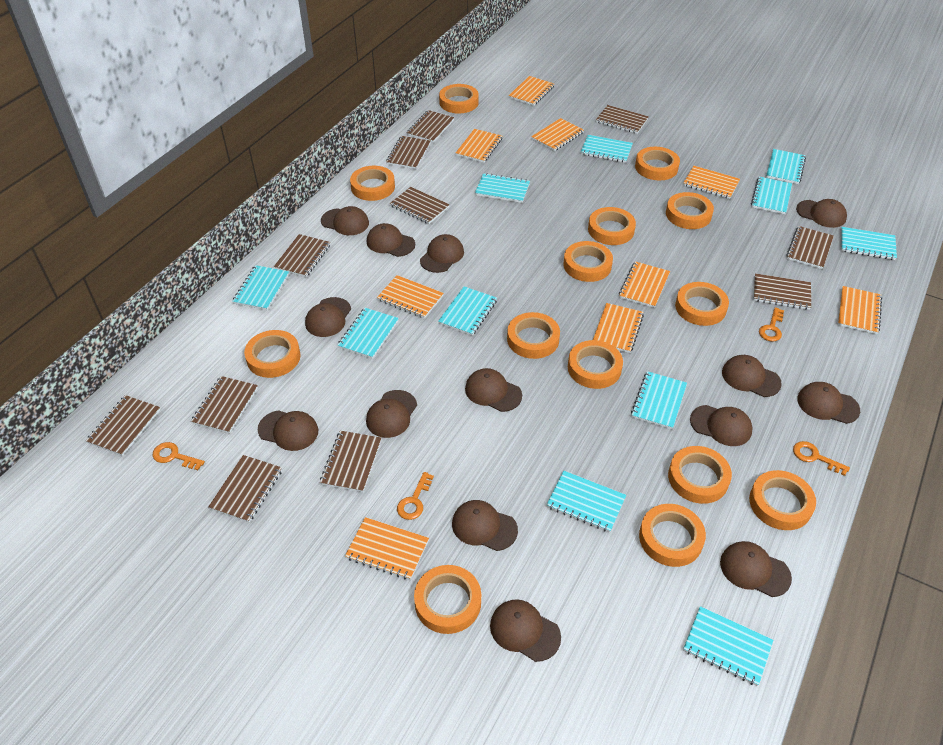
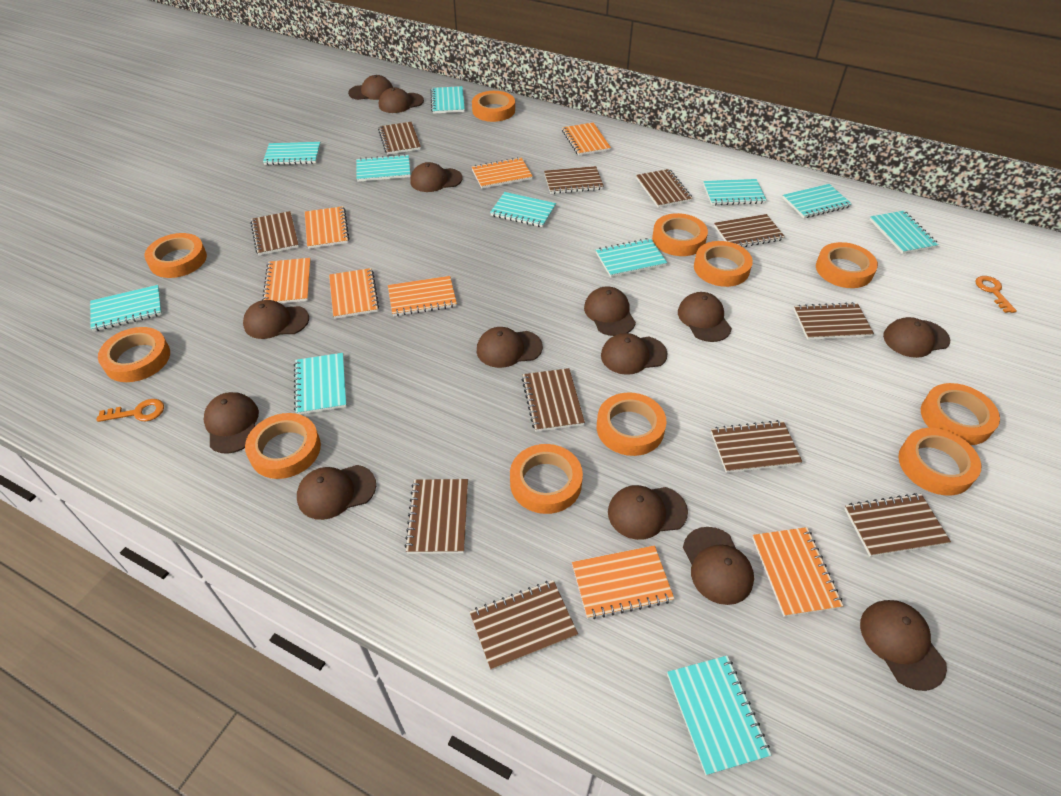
orange key: [153,442,205,470] [397,472,434,520] [759,307,784,342] [793,441,850,476] = 4 -> [96,399,164,422] [975,276,1017,313] = 2
orange notebook: [345,517,429,580] [377,275,444,318] [456,129,502,163] [509,76,554,106] [531,118,584,151] [593,303,644,353] [619,261,670,308] [683,166,740,199] [838,286,882,334] = 9 -> [262,258,311,304] [305,206,349,249] [329,268,379,319] [388,276,457,316] [472,157,533,189] [562,123,611,156] [572,545,674,619] [752,527,843,617] = 8
orange tape: [244,330,300,378] [350,166,395,201] [414,565,481,634] [439,84,479,113] [507,312,560,359] [563,241,613,282] [568,340,623,389] [588,207,636,245] [635,147,680,180] [639,504,706,567] [666,192,714,229] [668,446,732,504] [675,282,729,326] [749,470,816,530] = 14 -> [98,327,170,382] [144,233,207,278] [245,413,321,479] [472,91,515,122] [510,444,583,514] [597,392,667,456] [652,213,708,256] [694,241,753,287] [816,242,878,288] [898,428,981,496] [921,383,1000,445] = 11

